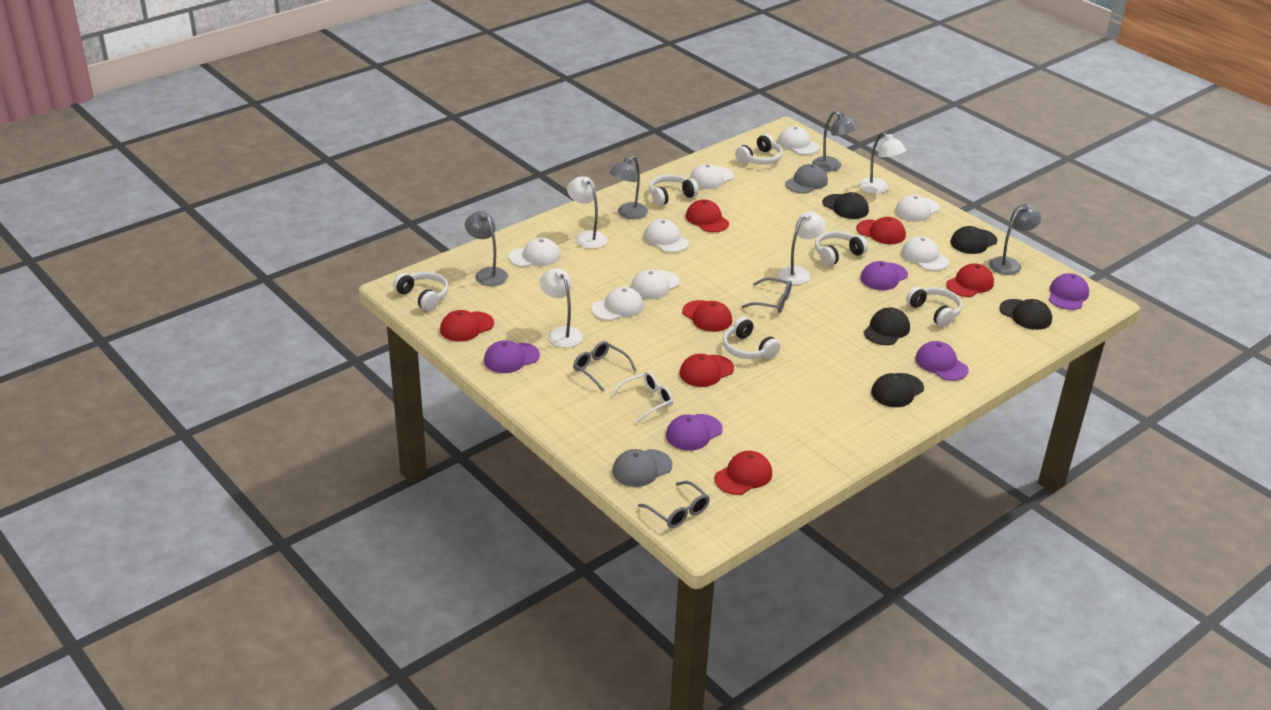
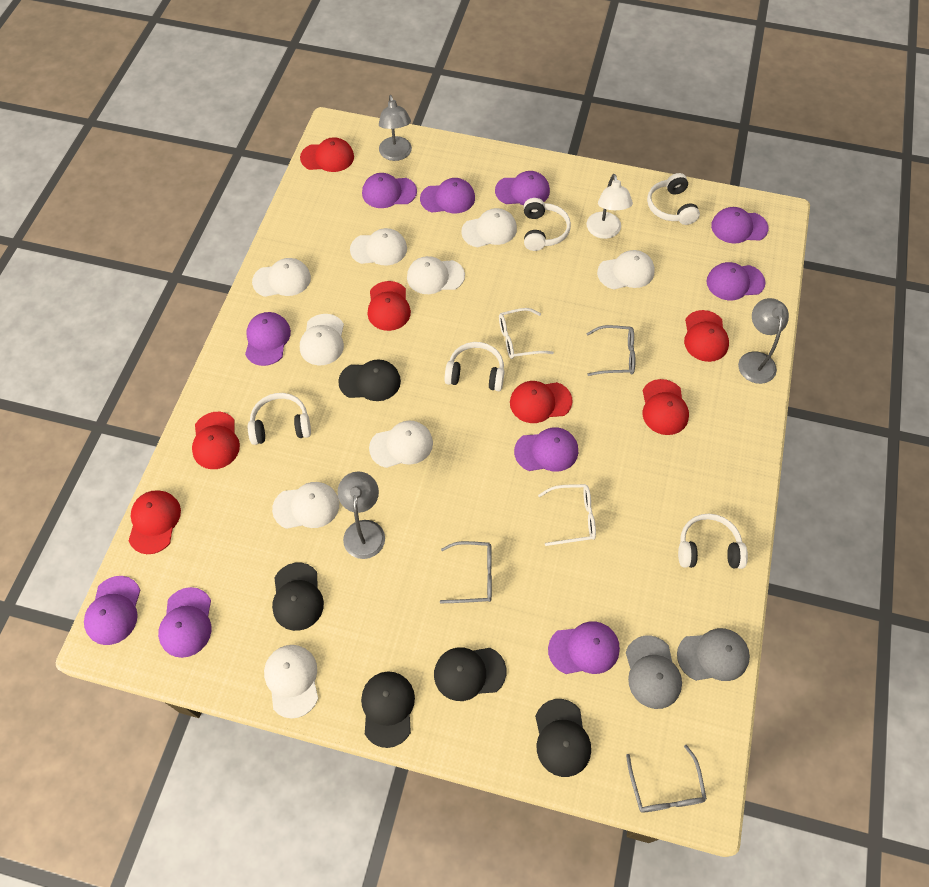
grey lamp: [465,211,508,286] [609,156,648,219] [813,111,858,172] [989,204,1041,275] = 4 -> [337,472,385,559] [379,95,412,161] [738,298,789,384] = 3
purple cap: [484,340,540,373] [666,414,723,451] [860,261,908,290] [915,341,969,381] [1049,273,1089,310] = 5 -> [84,576,140,645] [158,587,211,658] [245,312,291,366] [362,173,417,208] [420,178,475,213] [495,171,550,205] [514,427,578,472] [548,621,620,674] [707,262,766,300] [711,207,769,244] = 10
white cap: [509,238,560,267] [591,287,644,321] [631,269,680,299] [644,219,689,253] [690,164,734,189] [778,126,820,155] [895,195,940,222] [901,236,949,271] = 8 -> [252,258,311,297] [264,645,318,719] [272,482,339,529] [300,314,344,365] [350,228,407,265] [369,421,433,468] [407,256,465,294] [461,208,517,247] [597,250,655,289] = 9
white glasses: [610,371,673,423] = 1 -> [499,308,554,359] [538,484,596,546] = 2
white headphones: [393,272,449,311] [649,175,699,206] [723,317,780,359] [735,134,782,165] [815,231,868,266] [906,287,962,327] = 6 -> [248,393,311,445] [444,342,504,391] [524,198,571,251] [647,173,700,225] [678,514,748,569] = 5
white lamp: [540,268,583,348] [567,177,607,249] [778,212,825,285] [859,132,906,194] = 4 -> [587,174,633,239] = 1

